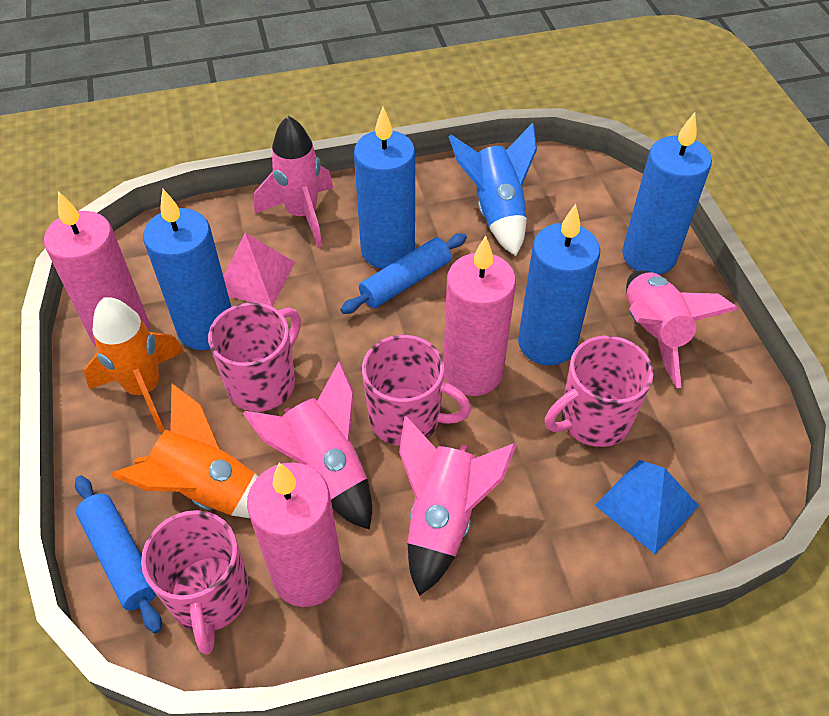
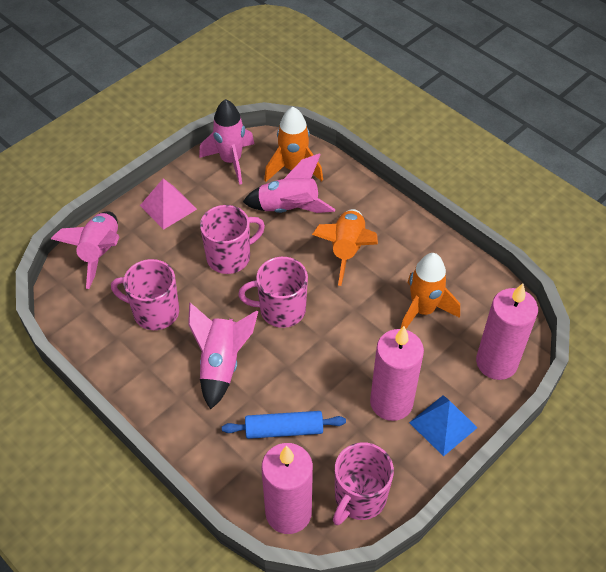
blue candle: [143,189,231,350] [354,107,415,269] [518,204,600,366] [622,112,712,275] = 4 -> none = 0
blue rocket: [449,123,537,256] = 1 -> none = 0
blue rolling pin: [75,476,162,634] [340,233,467,314] = 2 -> [222,411,346,439] = 1
orange rocket: [84,297,184,432] [111,384,258,518] = 2 -> [264,107,323,182] [312,209,378,286] [400,253,460,329] = 3

